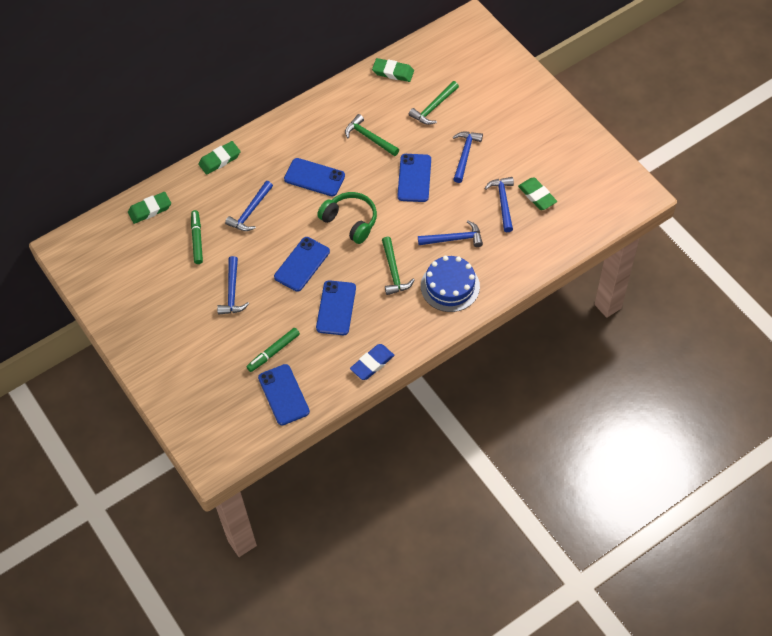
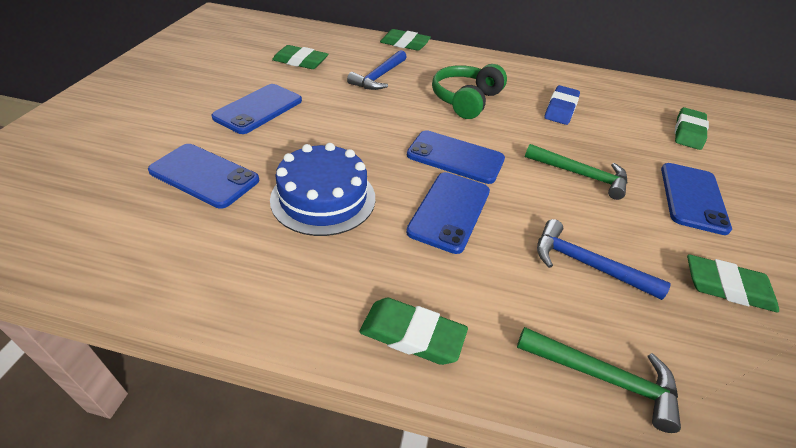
blue hammer: [217,256,249,315] [225,181,273,231] [418,221,483,247] [453,132,483,183] [484,177,514,232] = 5 -> [347,50,407,90] [537,219,671,300] = 2
green eraser: [128,192,171,224] [198,141,241,175] [372,58,414,82] [518,178,557,210] = 4 -> [272,45,328,69] [359,298,468,365] [380,29,431,51] [675,107,709,150] [687,254,779,313] = 5
green hammer: [345,114,399,156] [382,237,415,295] [409,81,459,125] = 3 -> [517,327,681,433] [525,144,627,200] = 2
green marker: [191,210,203,264] [246,328,300,372] = 2 -> none = 0

